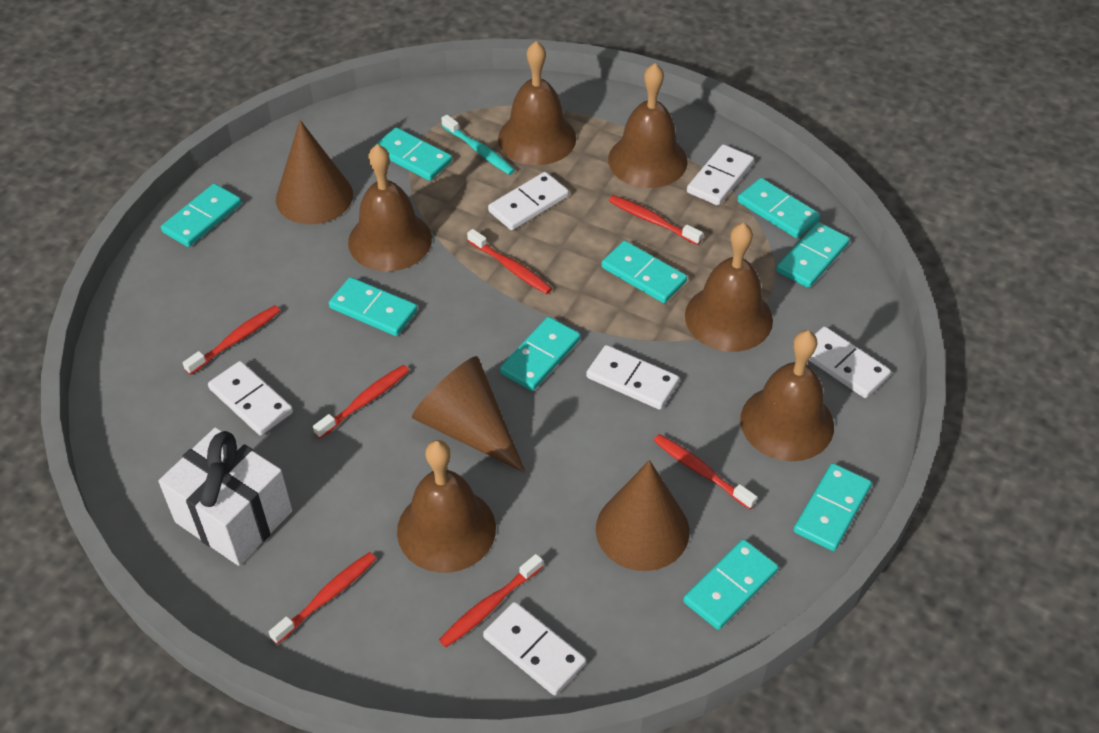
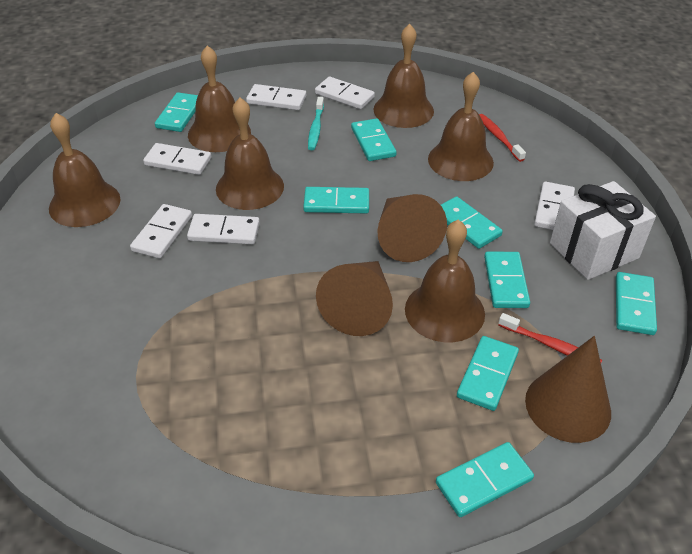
red toothbrush: [183,305,280,375] [269,552,376,644] [313,365,409,439] [439,554,543,647] [467,229,552,294] [609,195,703,245] [654,434,757,509] = 7 -> [479,114,526,162] [498,313,602,363] = 2
turquoise domino: [161,183,242,247] [329,277,417,336] [374,127,452,181] [500,317,580,391] [601,241,687,303] [683,539,778,630] [738,178,820,238] [776,222,850,288] [794,463,872,551] = 9 -> [155,92,198,132] [303,187,369,213] [351,118,396,161] [436,442,534,517] [441,196,503,249] [457,336,519,411] [484,252,530,308] [616,272,657,335] = 8

